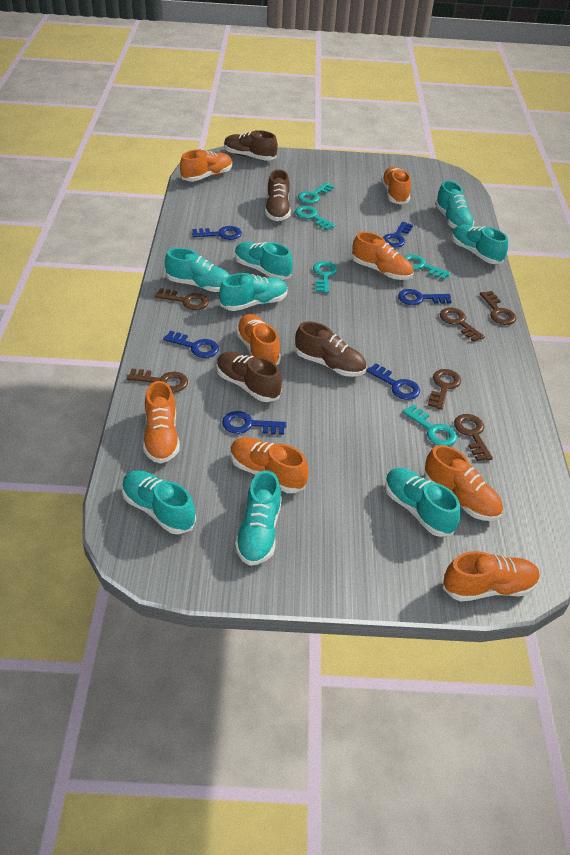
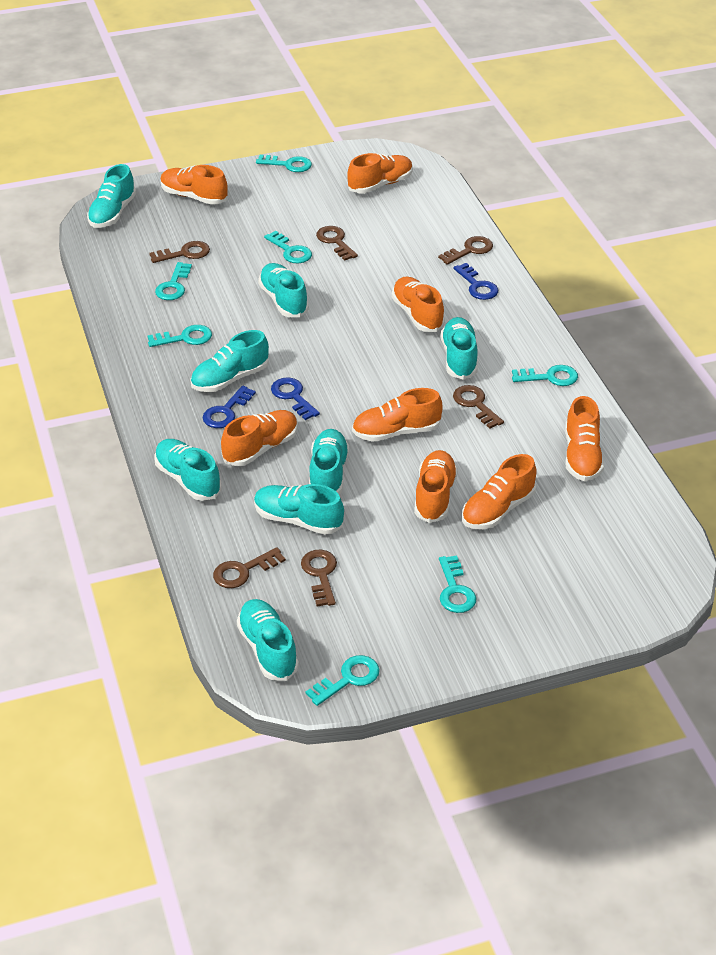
blue key: [163,331,219,358] [192,226,242,240] [222,411,286,435] [366,363,420,400] [383,222,413,248] [398,289,452,305] = 6 -> [202,386,256,428] [271,377,320,420] [453,263,498,300] = 3
brown shoe: [217,352,282,402] [224,130,278,161] [265,169,291,221] [295,322,366,377] = 4 -> none = 0
turquoise key: [295,206,336,230] [298,183,334,204] [313,261,337,293] [402,404,458,446] [404,254,450,280] = 5 -> [148,325,212,347] [155,262,192,300] [256,155,312,172] [264,231,312,263] [305,655,379,706] [439,555,476,613] [512,365,578,386] = 7

